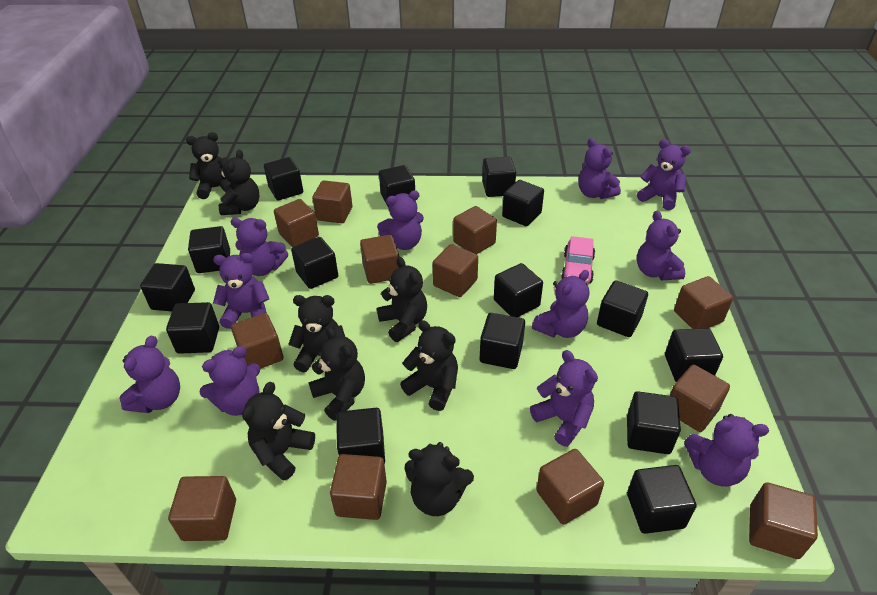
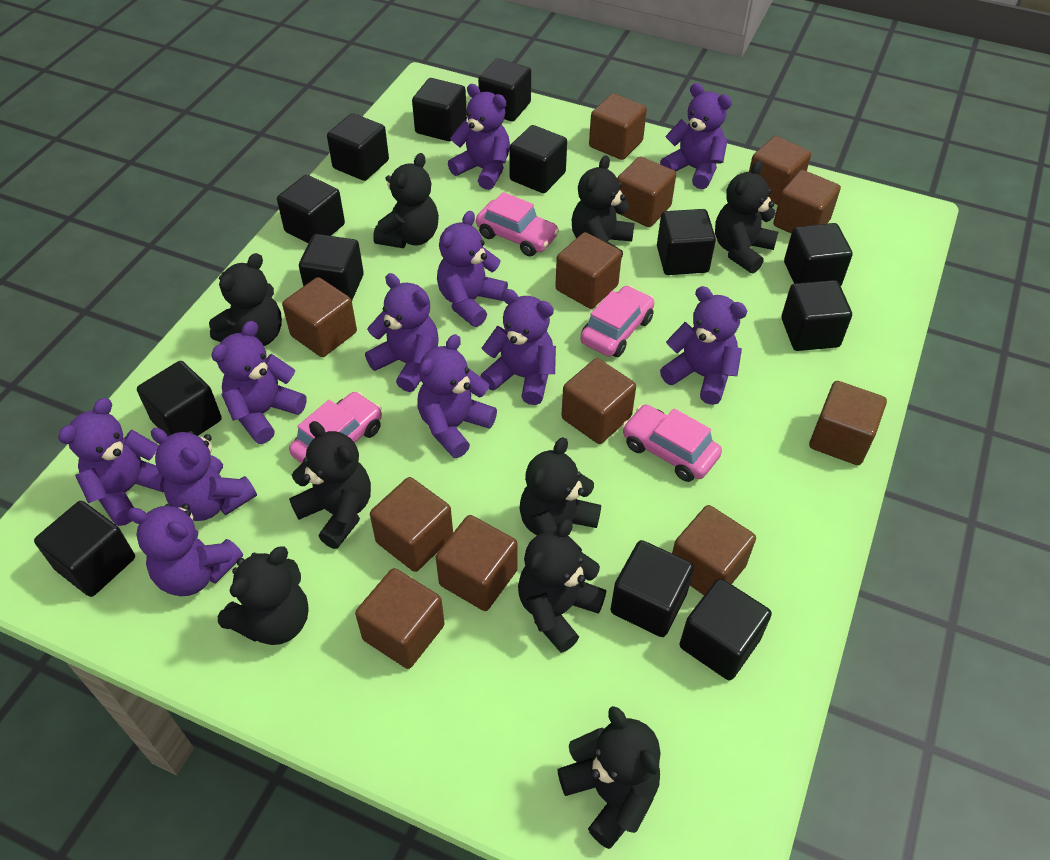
black cube: [140,263,195,311] [166,302,219,354] [188,226,230,273] [264,157,303,200] [291,237,338,289] [336,408,385,464] [379,165,415,208] [480,313,525,369] [482,157,516,197] [494,263,543,317] [502,180,544,226] [597,280,648,337] [627,391,681,454] [627,465,697,534] [665,328,723,382] = 15 -> [34,501,135,597] [137,361,222,436] [277,175,345,243] [299,234,364,300] [327,113,389,181] [412,78,467,141] [478,58,531,122] [509,125,567,193] [611,540,694,637] [657,209,716,275] [680,578,772,680] [781,280,852,351] [784,223,853,286] = 13
black teddy bear: [186,132,231,199] [219,150,260,215] [242,382,315,481] [288,295,345,372] [309,327,365,421] [377,257,427,342] [400,320,458,411] [404,442,474,516] = 8 -> [209,253,282,346] [218,547,309,645] [289,421,371,549] [373,153,439,248] [518,519,606,653] [519,437,601,551] [557,706,661,849] [572,155,635,259] [715,161,778,273] = 9
pink car: [561,236,595,284] = 1 -> [289,391,382,463] [476,192,559,256] [580,285,654,357] [622,404,722,482] = 4

